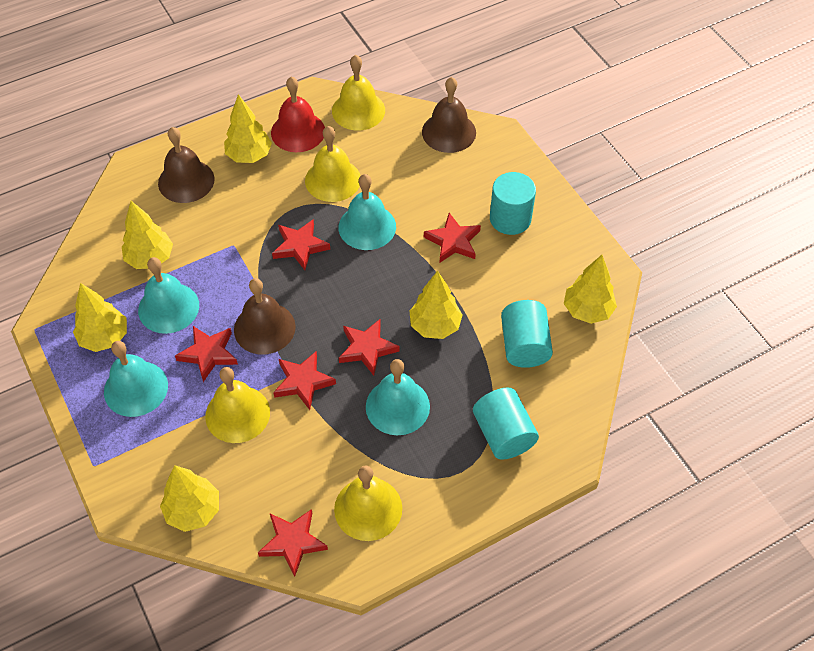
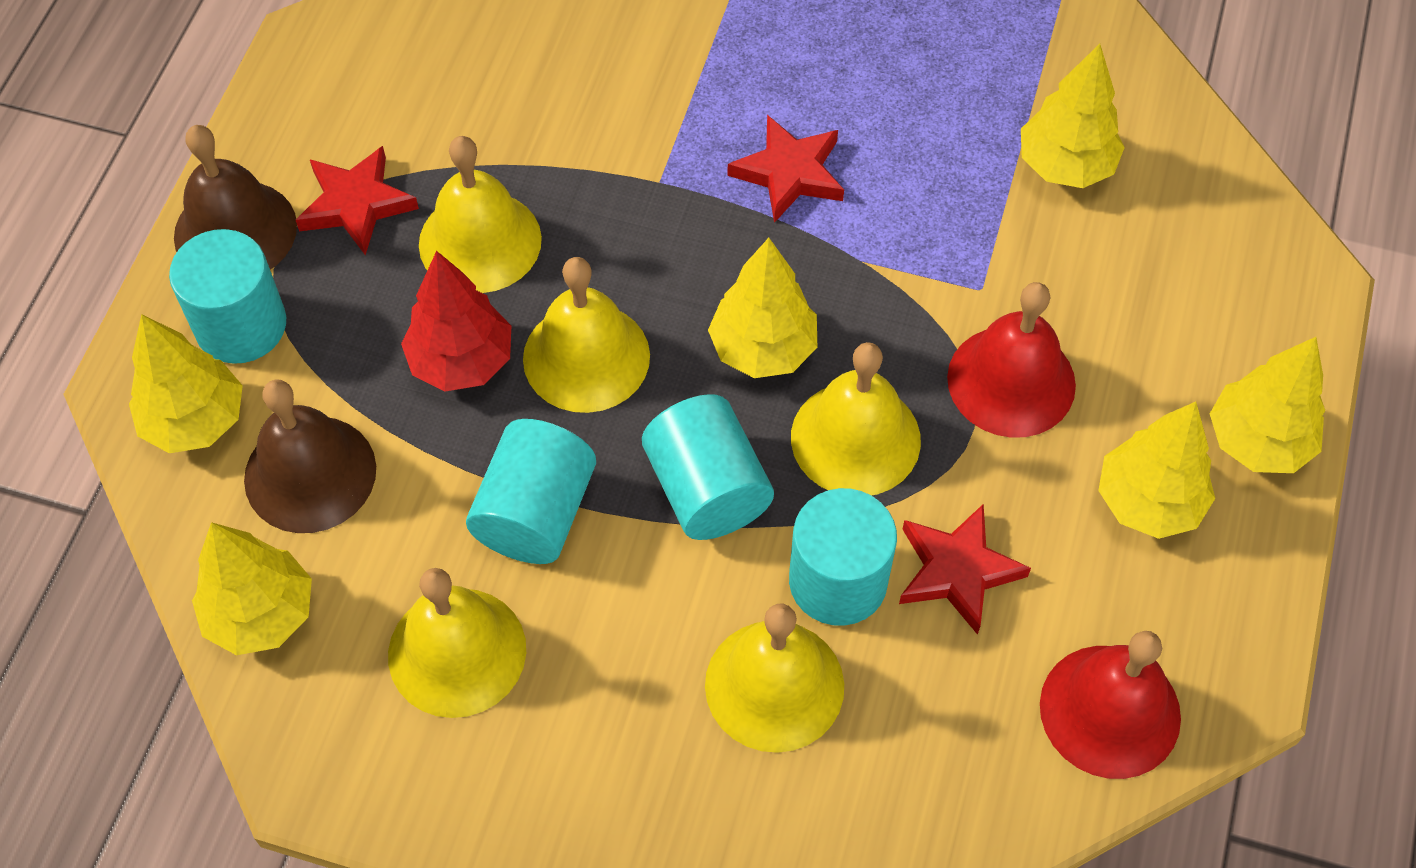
brown bell: [158,127,214,203] [234,278,296,354] [422,77,476,153] = 3 -> [174,125,297,269] [244,379,376,533] = 2
red bell: [271,76,325,152] = 1 -> [947,282,1076,438] [1040,631,1181,779] = 2
red star: [175,326,238,382] [258,509,328,577] [272,219,330,270] [273,351,336,410] [339,319,400,376] [424,213,481,263] = 6 -> [296,146,419,255] [728,115,844,223] [899,504,1031,635] = 3
red tree: none = 0 -> [401,251,511,392] = 1
turquoise bell: [104,341,168,417] [138,257,199,334] [338,174,396,250] [366,359,430,435] = 4 -> none = 0
turquoise cylinder: [473,388,539,460] [490,172,536,235] [501,300,553,368] = 3 -> [169,229,286,364] [466,419,596,564] [642,394,774,540] [789,488,897,626] = 4
yellow bell: [205,367,270,443] [305,126,360,202] [332,55,385,131] [334,466,402,541] = 4 -> [388,568,526,718] [419,136,542,293] [523,257,650,413] [705,604,844,753] [791,342,921,496] = 5

